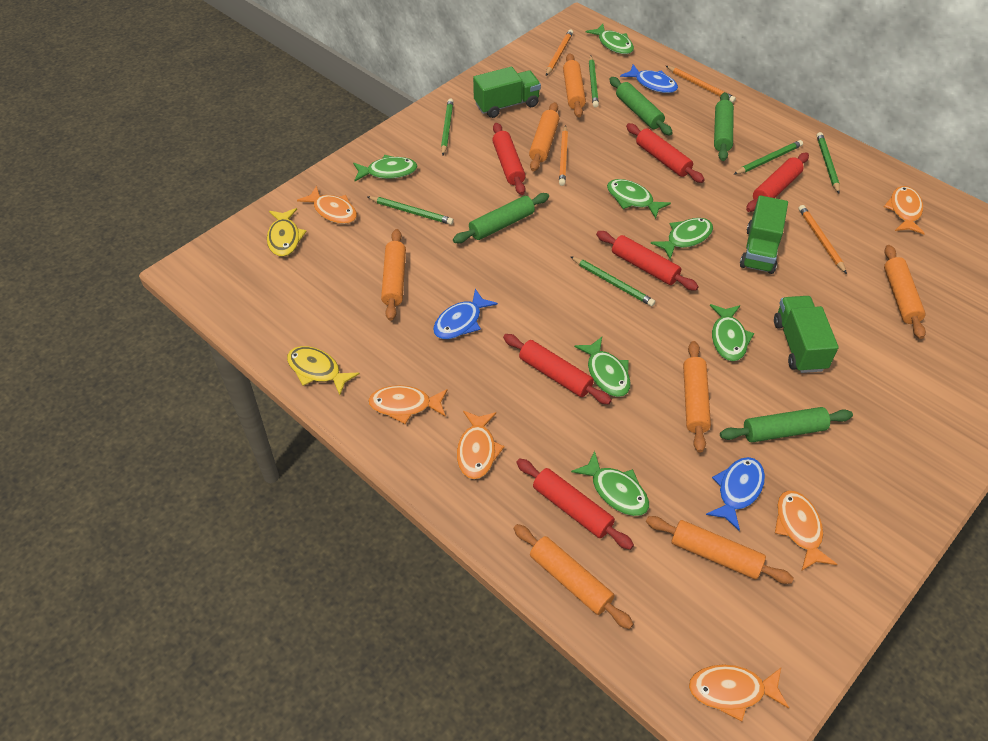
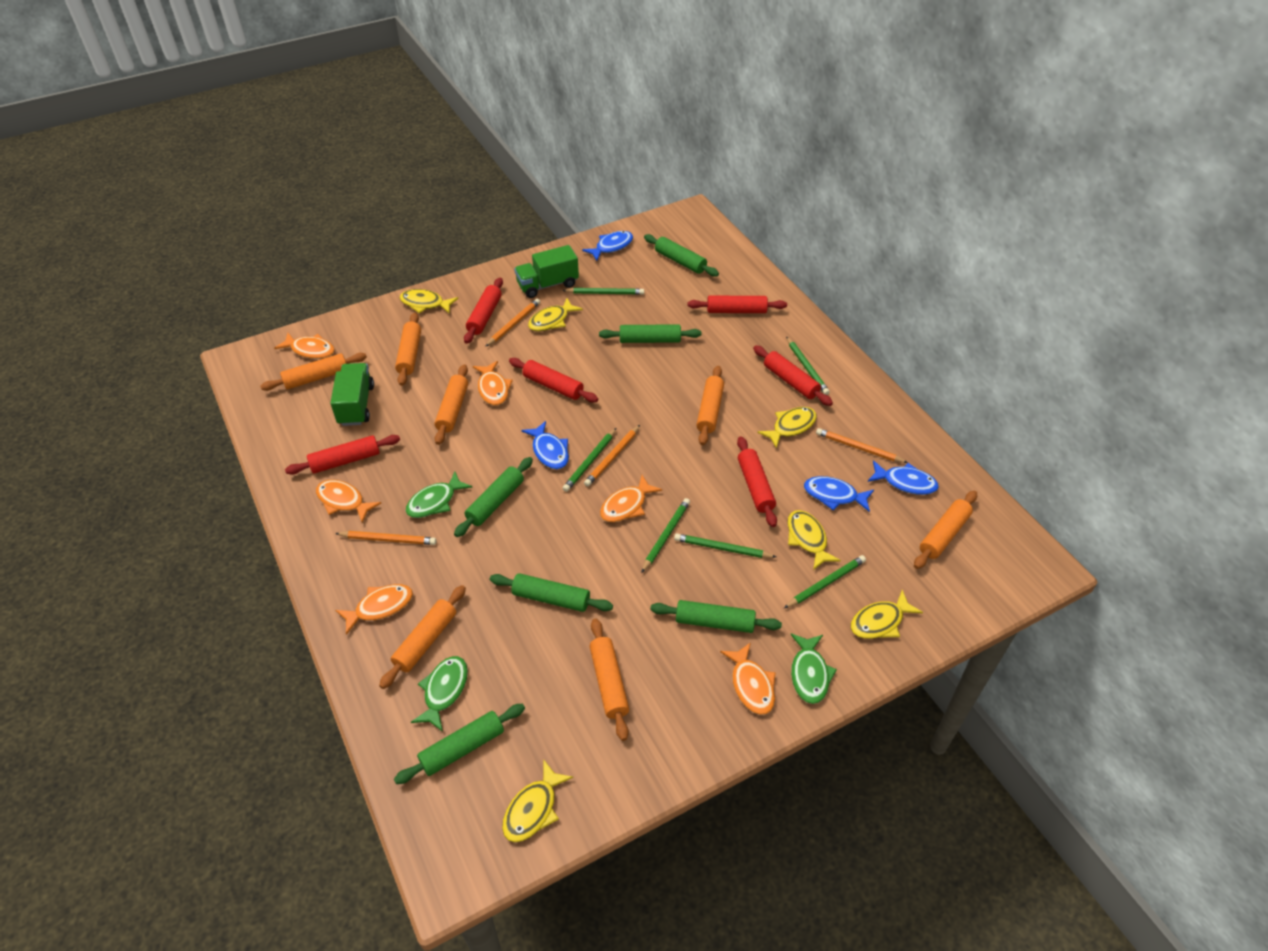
blue fish: [433,289,498,339] [620,64,678,93] [706,457,765,531] = 3 -> [521,421,569,469] [582,231,633,261] [804,476,874,512] [868,461,939,495] = 4
green fish: [353,155,418,181] [571,451,649,516] [574,337,631,397] [586,24,634,54] [607,179,671,219] [651,218,713,259] [710,304,754,361] = 7 -> [406,472,472,518] [411,656,468,732] [790,634,837,704] = 3
green rolling pin: [453,193,549,243] [609,77,673,136] [714,92,734,161] [720,407,853,442] = 4 -> [394,704,525,784] [454,457,533,537] [490,573,613,612] [599,324,702,343] [644,234,719,277] [650,600,782,633] = 6
green truck: [473,67,541,118] [740,195,788,274] [774,296,839,373] = 3 -> [330,363,374,426] [514,245,579,298] = 2
yellow fish: [267,208,307,257] [287,346,360,395] = 2 -> [400,289,458,314] [502,760,573,842] [528,298,583,331] [758,407,817,448] [787,510,841,570] [851,590,923,639] = 6

